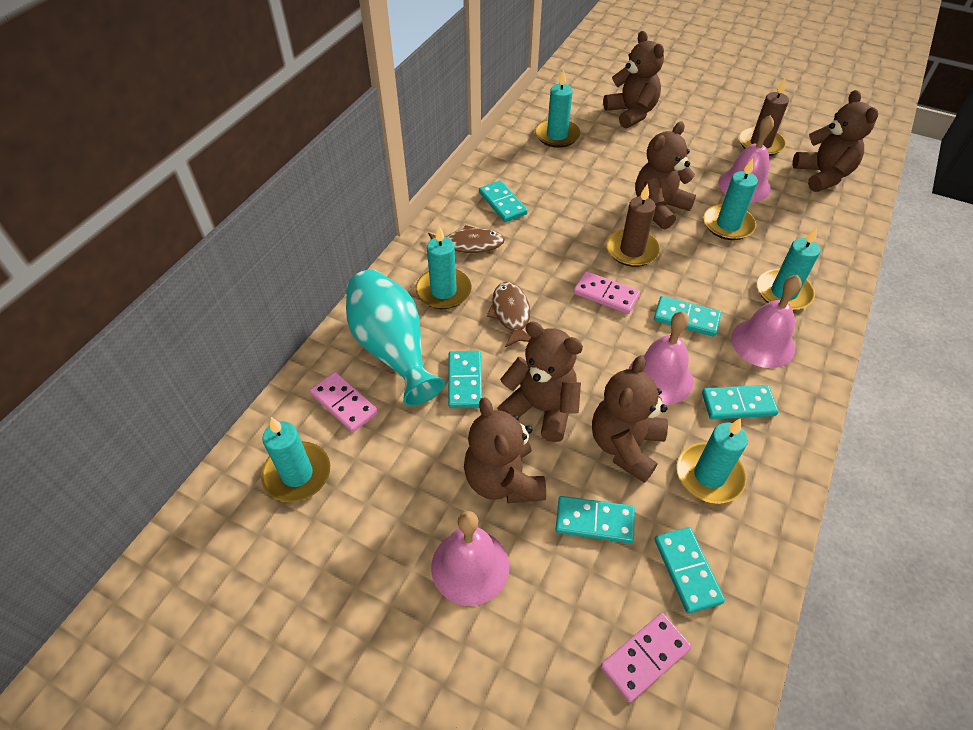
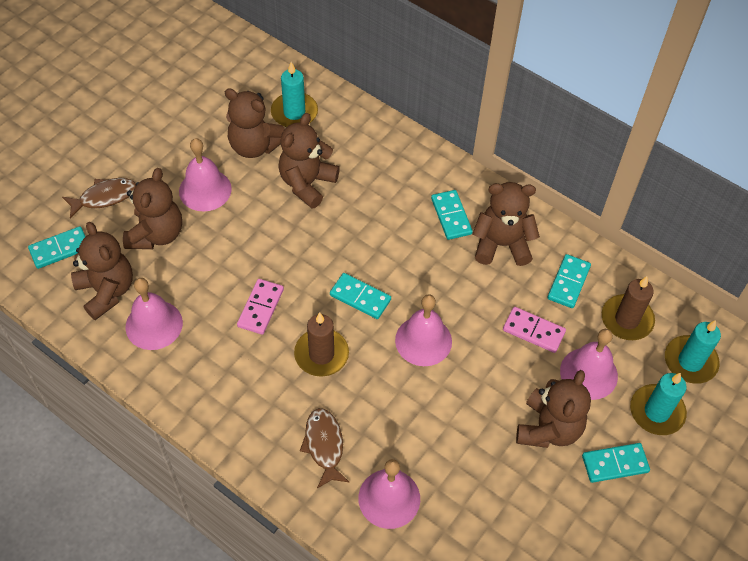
pink bell: [431,511,509,606] [629,311,693,405] [718,115,774,202] [731,275,802,368] = 4 -> [126,278,183,350] [179,138,232,211] [358,459,420,529] [395,295,452,366] [560,329,618,400] = 5
pink domino: [310,372,378,433] [574,271,640,314] [601,613,692,702] = 3 -> [237,279,284,335] [503,307,566,353] = 2
turquoise candle: [261,417,330,502] [415,226,472,309] [535,69,581,148] [677,418,748,504] [704,158,758,240] [757,227,820,311] = 6 -> [271,62,318,127] [630,373,687,435] [665,320,721,384] = 3
turquoise domino: [448,351,482,408] [479,180,528,222] [556,496,635,543] [654,296,721,337] [654,527,725,614] [702,385,779,419] = 6 -> [28,226,86,269] [330,273,391,319] [431,190,473,240] [547,254,591,308] [582,443,650,483] = 5
turquoise vase: [346,269,445,406] = 1 -> none = 0

